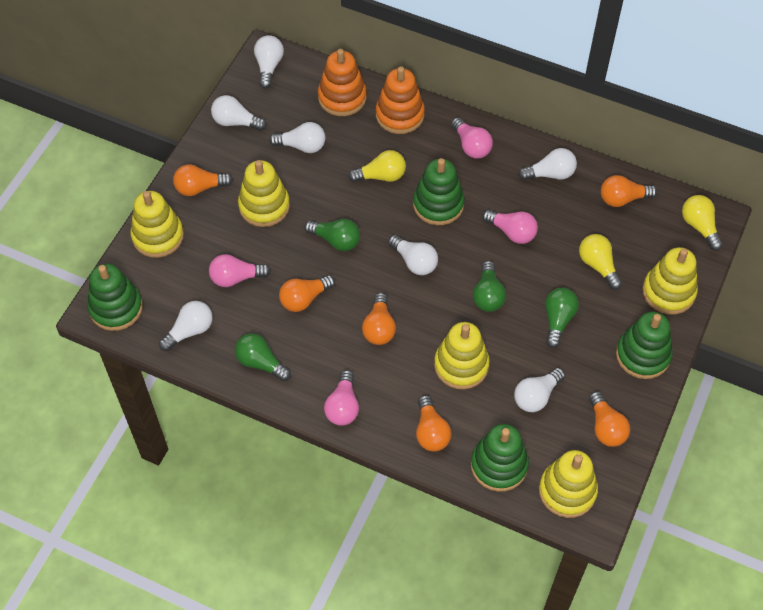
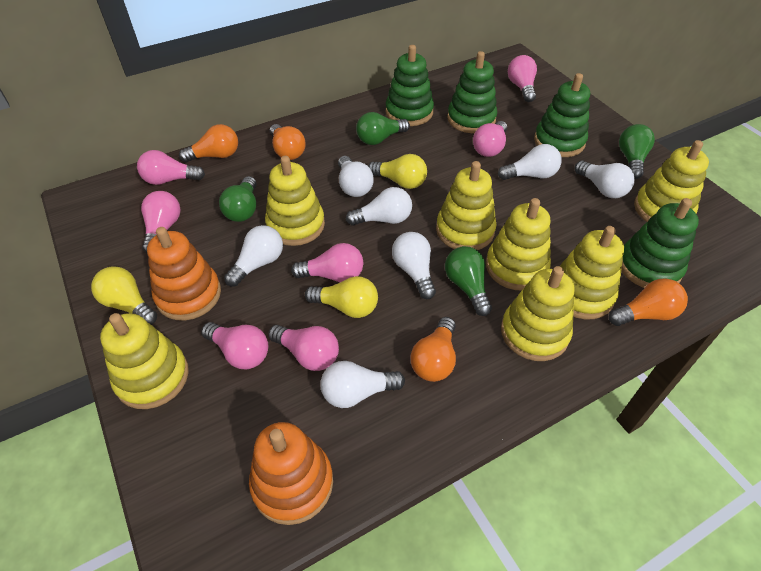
orange light bulb: [173,164,233,196] [279,275,335,312] [362,293,396,345] [416,395,452,451] [589,391,630,447] [601,175,657,207] = 6 -> [179,124,238,162] [270,124,306,160] [411,317,456,382] [609,278,688,326] = 4
pink light bulb: [209,254,271,287] [324,370,359,426] [451,117,493,159] [482,210,538,244] = 4 -> [137,150,205,185] [141,191,180,253] [201,322,268,369] [268,325,339,371] [291,243,363,282] [473,121,507,157] [508,55,537,102] = 7
yellow stacking toy: [130,191,184,258] [238,160,290,227] [434,322,490,390] [539,450,598,518] [643,247,698,315] = 5 -> [100,313,189,409] [265,156,325,246] [436,161,496,250] [486,198,551,290] [501,266,574,361] [560,226,624,320] [634,140,709,222] = 7

